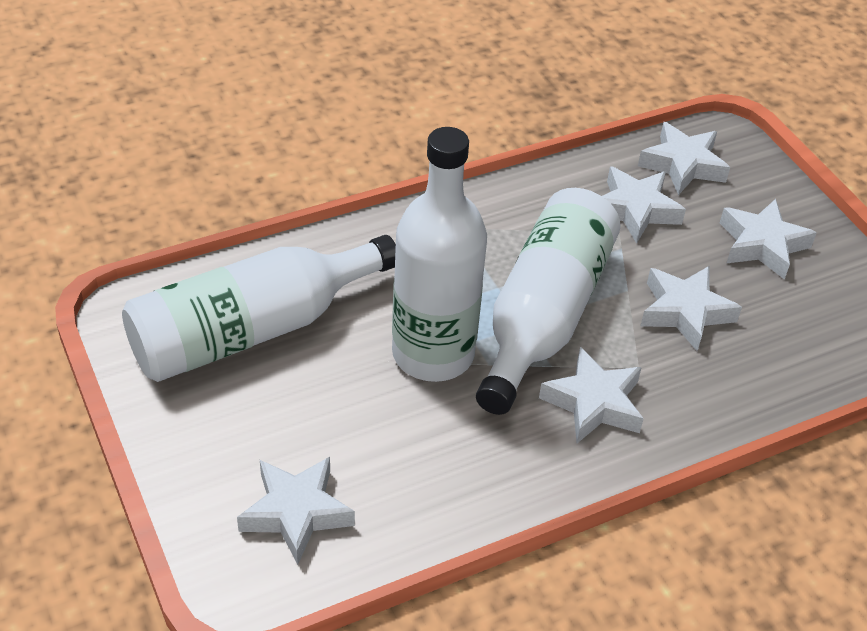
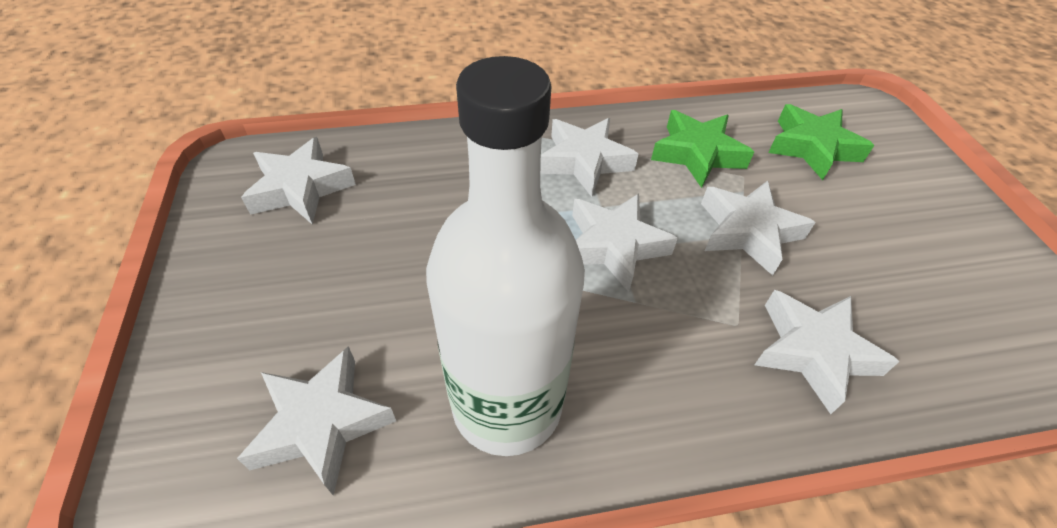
green star: none = 0 -> [651,110,754,188] [768,104,874,180] = 2
white bottle: [122,235,396,382] [392,127,487,382] [476,188,621,415] = 3 -> [426,56,585,456] = 1

